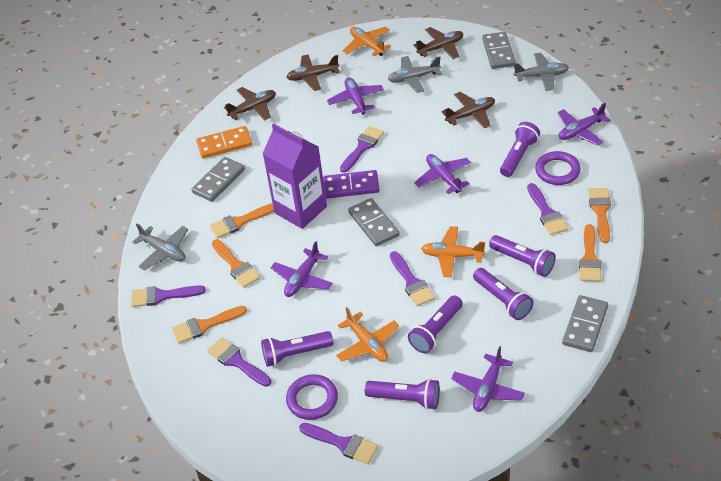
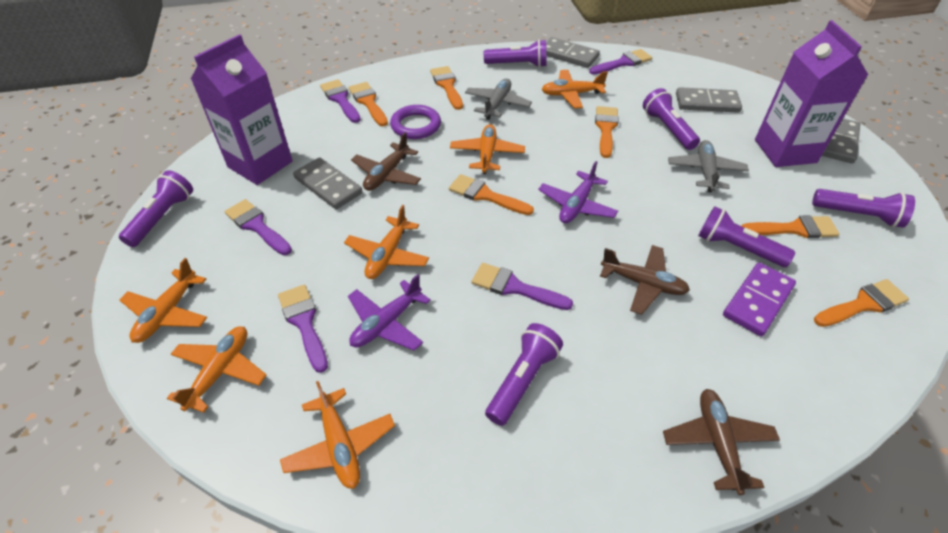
brown plane: [224,87,276,120] [287,54,340,91] [413,27,463,59] [442,92,495,128] = 4 -> [351,132,421,191] [600,245,690,315] [663,389,780,495] = 3
grey plane: [133,224,188,270] [388,56,442,93] [514,53,569,91] = 3 -> [465,79,532,120] [668,140,749,192] = 2
orange brush: [172,306,247,344] [210,203,274,238] [212,239,260,288] [579,224,601,282] [588,188,611,243] = 5 -> [348,82,388,126] [430,66,463,110] [449,174,534,215] [595,106,618,158] [742,215,839,238] [814,279,909,327] = 6
orange domino: [196,126,252,159] = 1 -> none = 0
orange plane: [336,307,399,362] [343,27,391,56] [421,226,485,277] = 3 -> [120,258,207,343] [167,326,266,413] [280,381,395,489] [344,205,429,279] [450,124,525,174] [542,70,608,109] = 6
purple brush: [131,285,206,307] [207,338,271,387] [299,423,378,464] [340,126,384,173] [390,251,435,306] [527,183,568,235] = 6 -> [225,199,292,255] [278,285,328,373] [320,79,361,123] [471,263,573,310] [589,49,652,75] = 5
purple carton: [263,124,327,229] = 1 -> [191,34,293,185] [755,20,868,167] = 2
purple plane: [271,241,332,297] [327,77,384,115] [414,154,471,194] [451,346,525,412] [558,103,611,146] = 5 -> [348,274,431,351] [538,161,618,224] = 2
purple ring: [286,374,338,420] [535,151,581,185] = 2 -> [390,105,441,139] = 1

